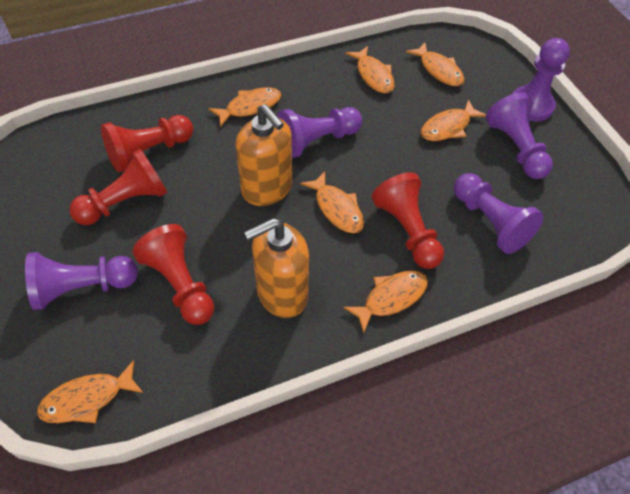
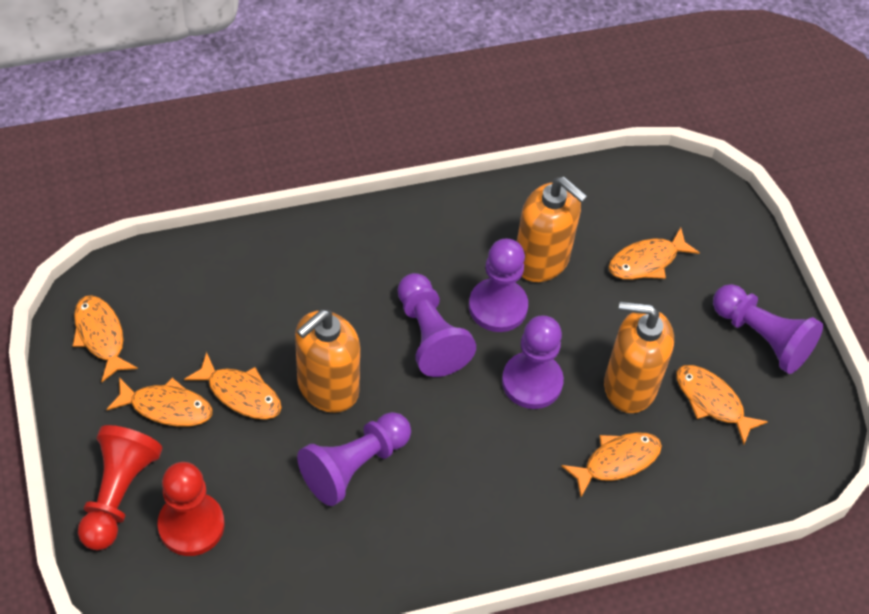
orange fish: [37,360,143,423] [209,87,281,127] [300,171,364,233] [344,271,428,333] [346,46,395,93] [406,43,464,86] [421,99,486,141] = 7 -> [73,295,138,382] [106,377,212,427] [184,352,282,419] [561,433,662,497] [609,227,700,279] [676,365,768,445] = 6
orange soap dispenser: [235,104,292,206] [244,218,309,318] = 2 -> [295,310,360,413] [517,177,587,282] [604,302,674,413] = 3
red pawn: [70,149,168,225] [101,115,193,172] [132,224,214,325] [371,172,444,269] = 4 -> [78,425,163,550] [157,462,225,556] = 2

